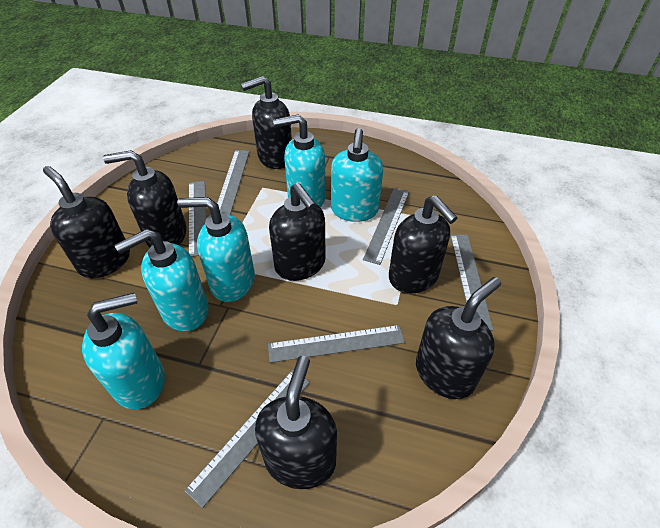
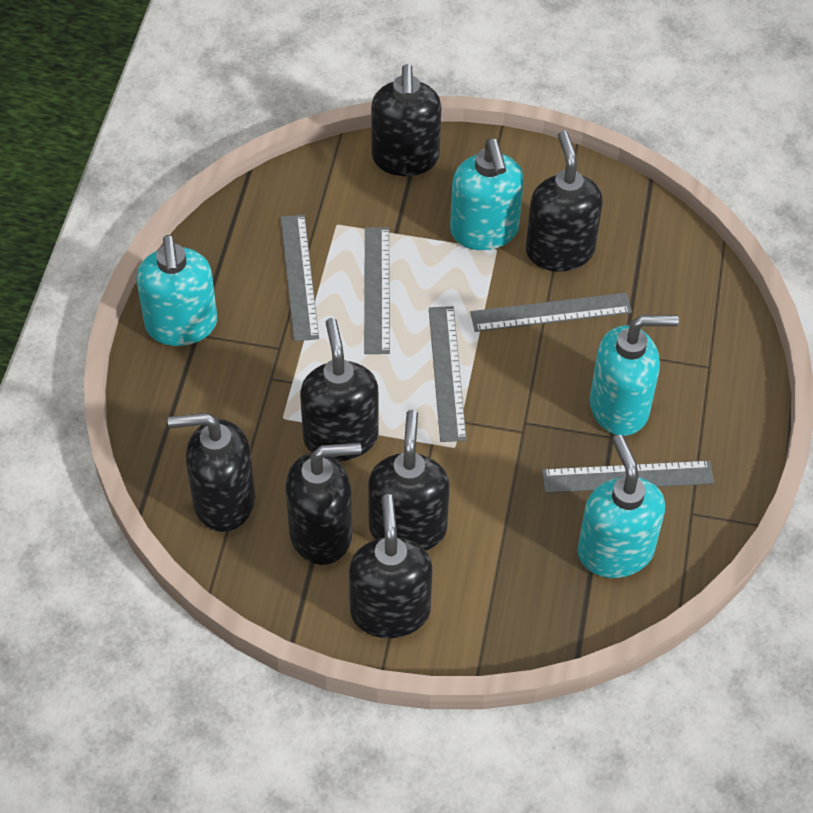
grey ruler: [184,370,310,508] [189,181,206,257] [217,150,250,215] [268,325,405,363] [363,188,409,265] [450,235,493,330] = 6 -> [280,215,319,341] [364,227,390,354] [429,306,467,442] [470,293,632,332] [542,461,714,493] = 5
turquoise soap dispenser: [82,293,165,409] [114,229,209,332] [177,197,255,302] [273,114,325,207] [331,128,383,222] = 5 -> [136,235,217,346] [450,139,524,250] [578,435,665,578] [590,315,679,436] = 4

